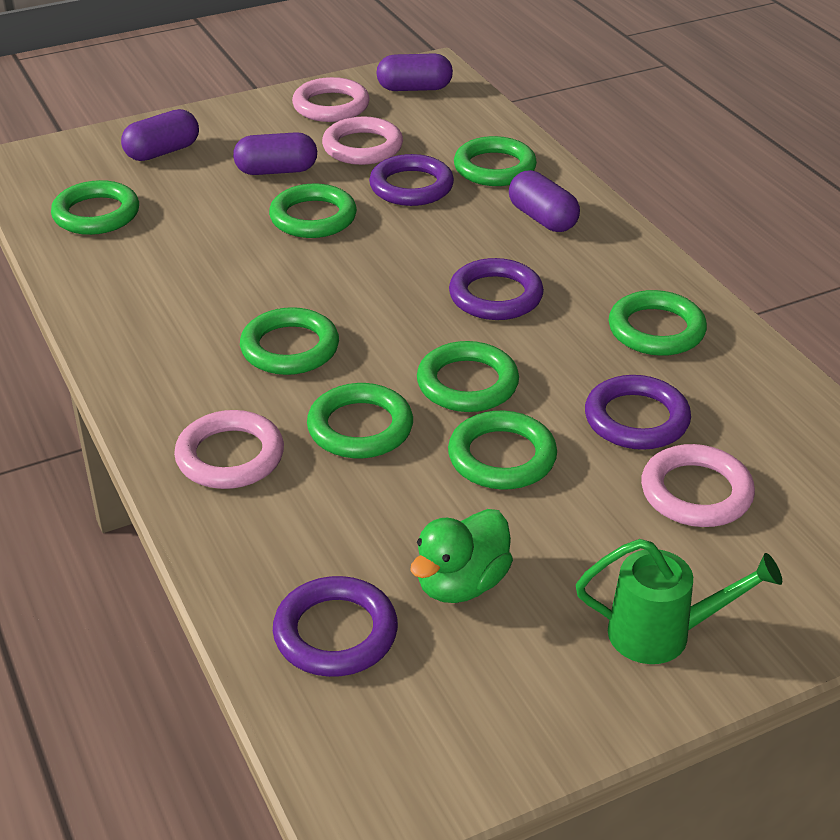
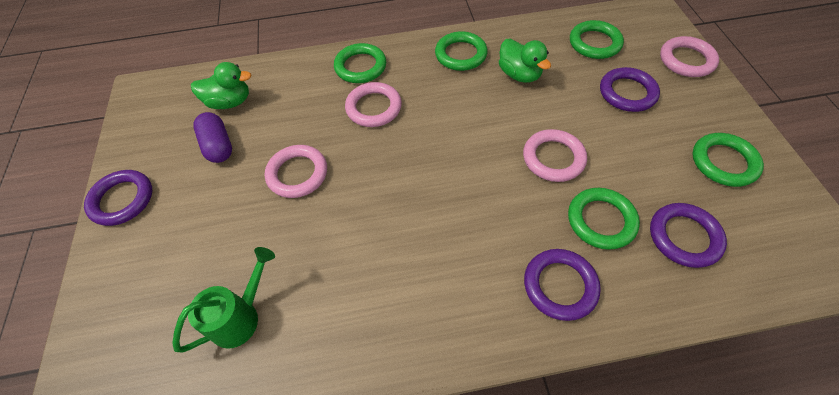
green duck: [410,509,513,603] = 1 -> [191,62,252,109] [499,39,551,83] = 2
green ring: [51,180,139,235] [240,307,339,375] [269,183,357,238] [307,383,413,458] [417,341,519,412] [448,411,557,490] [454,136,537,186] [609,290,707,356] = 8 -> [334,43,386,83] [435,31,488,71] [568,188,640,250] [570,20,624,59] [692,133,764,187] = 5
purple capsule: [121,109,199,161] [233,132,317,175] [376,53,453,91] [509,170,580,232] = 4 -> [193,112,232,163] = 1

